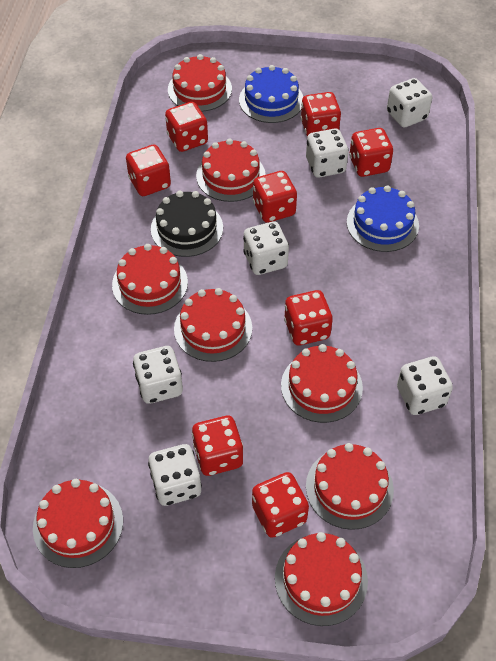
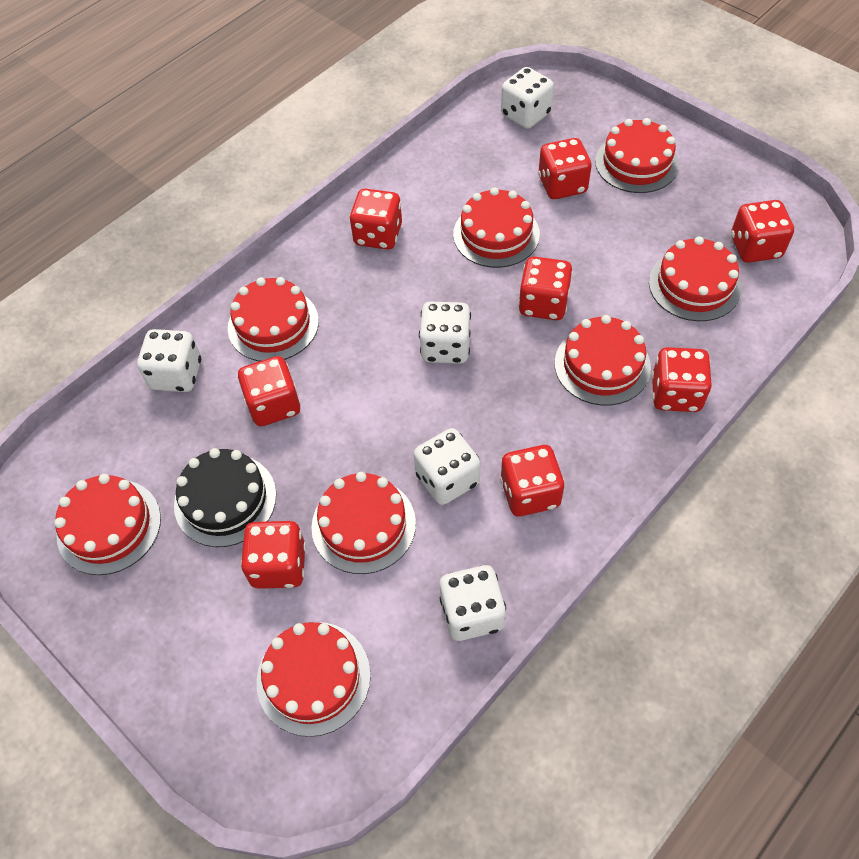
blue cake: [239,65,303,123] [347,185,419,252] = 2 -> none = 0
white dice: [133,346,183,404] [148,444,202,506] [243,221,289,275] [306,128,349,178] [387,78,432,127] [397,357,453,415] = 6 -> [137,329,201,392] [413,428,480,505] [419,301,471,364] [439,565,506,641] [501,67,554,129] = 5

